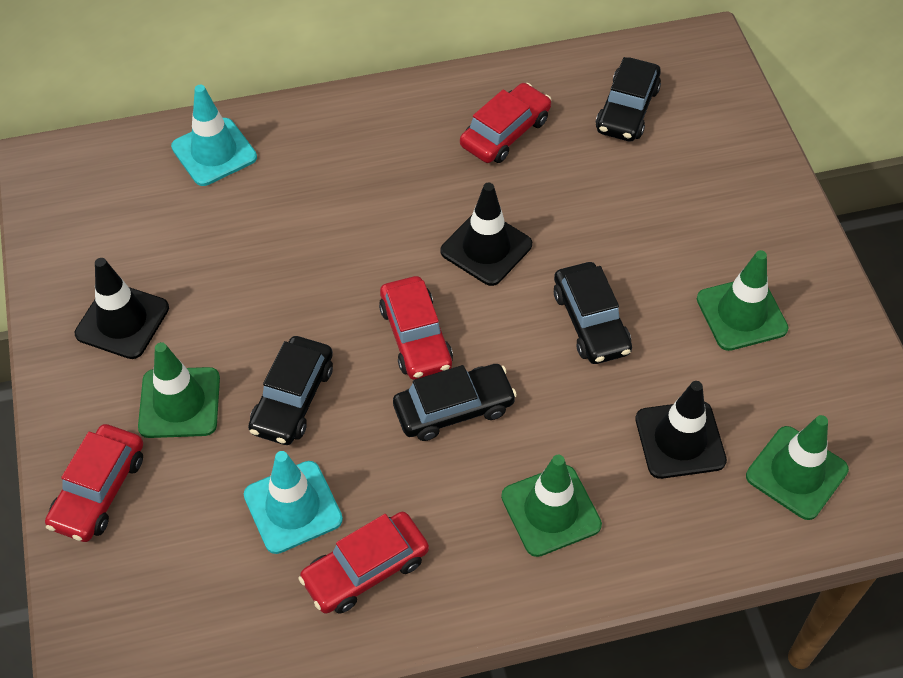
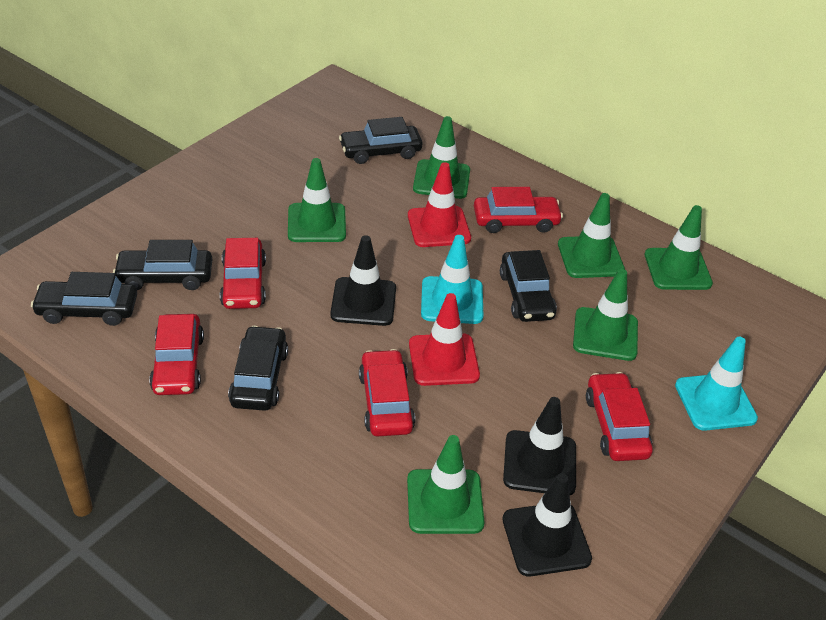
black car: [248,336,333,445] [393,364,517,441] [554,262,632,364] [596,57,661,142] = 4 -> [31,272,137,326] [113,240,212,290] [228,326,288,411] [339,117,423,164] [500,250,557,322] = 5
green traffic cone: [138,342,220,438] [501,455,602,557] [697,250,788,351] [746,415,849,520] = 4 -> [288,158,346,242] [407,435,485,534] [413,116,470,199] [558,193,625,278] [573,269,638,361] [645,205,713,290] = 6
red car: [45,424,143,542] [298,512,429,614] [379,276,453,380] [460,83,551,163] = 4 -> [149,314,204,395] [220,238,266,309] [359,349,415,436] [474,187,563,233] [586,372,653,461] = 5
red traffic cone: none = 0 -> [408,162,471,247] [409,293,480,386] = 2

